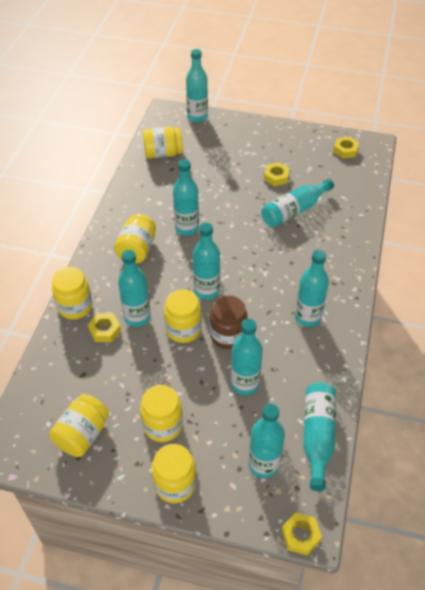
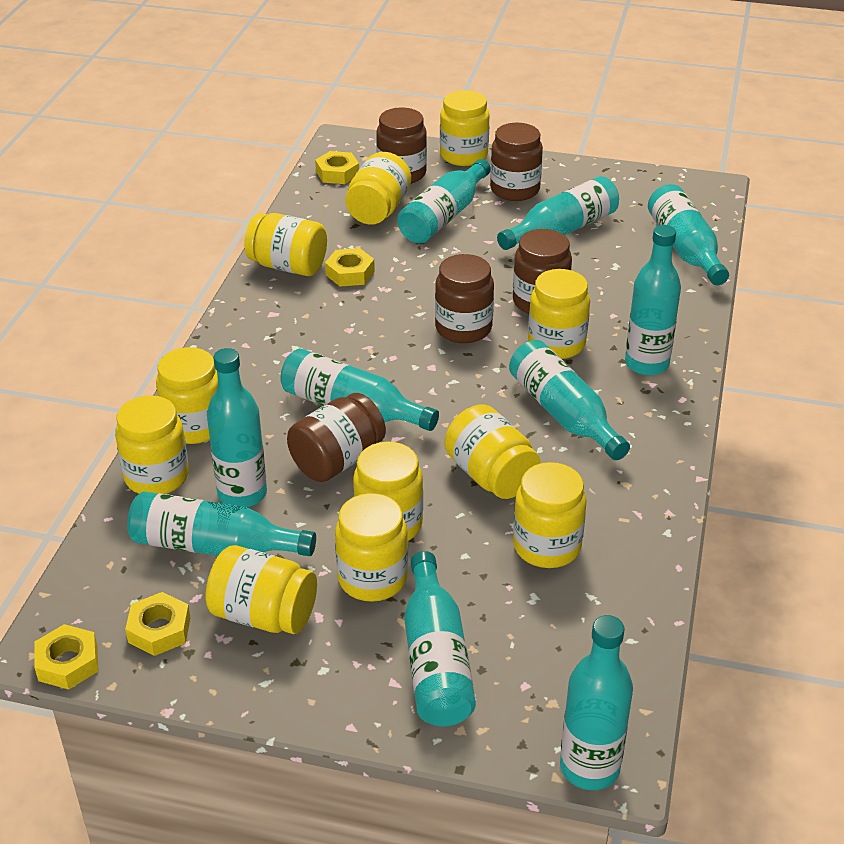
brown jar: [210,295,247,349] = 1 -> [287,393,386,482] [376,107,427,184] [435,254,494,343] [490,123,543,201] [513,229,572,314] = 5
turquoise bottle: [118,250,151,327] [173,159,199,236] [186,49,208,123] [193,223,220,300] [231,319,263,395] [248,404,285,478] [261,179,334,228] [295,250,329,327] [303,383,336,491] = 9 -> [127,491,316,556] [207,348,267,507] [280,348,439,431] [397,159,491,244] [404,551,476,727] [497,176,619,250] [509,340,630,460] [560,615,633,790] [625,225,681,376] [648,184,729,285] = 10
yellow jar: [49,394,109,457] [52,267,92,320] [114,214,156,264] [140,385,183,442] [143,127,183,159] [151,444,196,503] [164,289,202,343] = 7 -> [115,395,189,494] [156,347,218,444] [205,545,317,634] [244,213,327,276] [335,493,408,602] [345,152,411,225] [353,442,423,541] [440,90,489,166] [445,404,541,499] [513,462,587,568] [528,269,590,359] = 11

